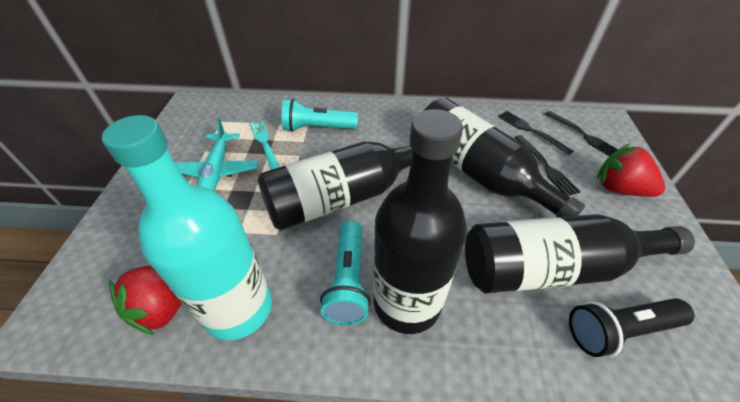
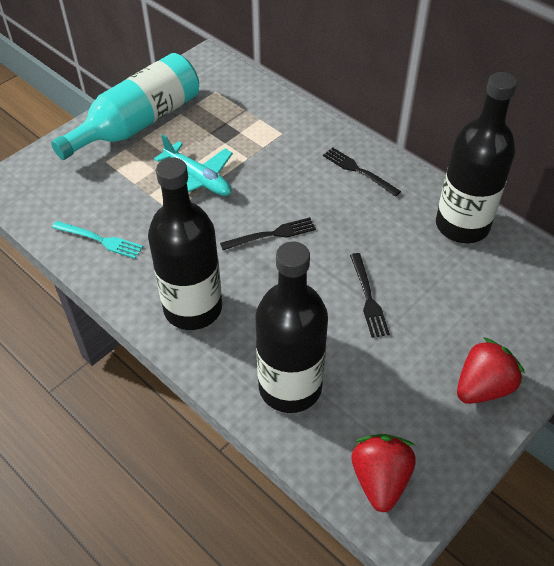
black bottle: [257,142,412,230] [373,109,467,334] [424,97,585,217] [465,214,695,294] = 4 -> [148,157,222,330] [255,242,328,413] [436,72,517,243] = 3
black flashlight: [569,298,694,357] = 1 -> none = 0
turquoise flashlight: [282,99,358,132] [320,221,371,325] = 2 -> none = 0

